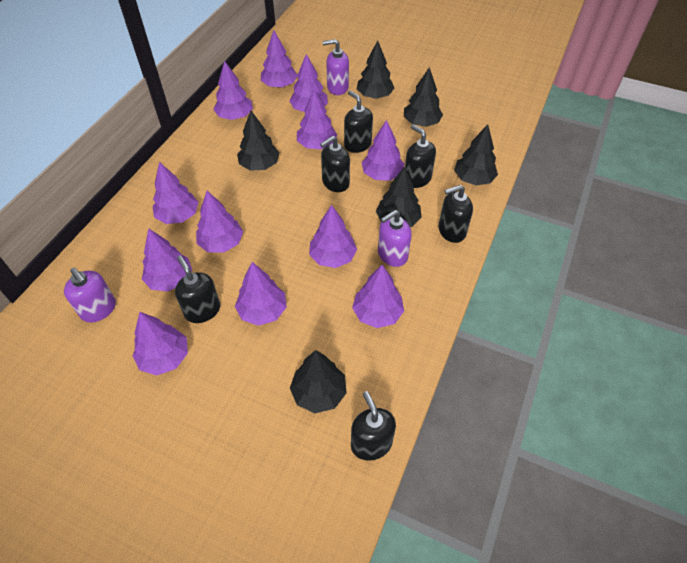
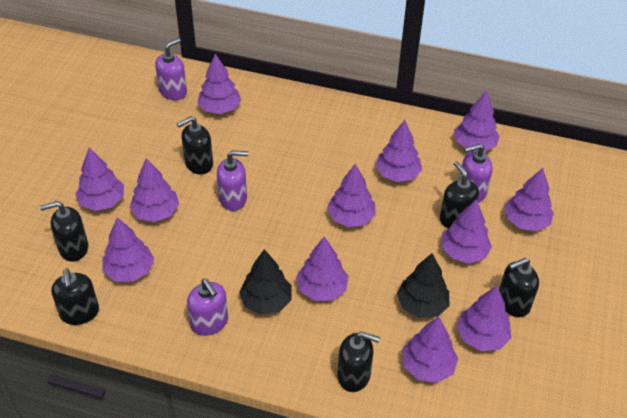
black tree: [237,111,279,170] [290,350,347,413] [357,41,394,99] [376,167,422,227] [404,67,443,127] [454,124,498,186] = 6 -> [239,249,292,315] [397,253,449,318] = 2
purple soap dispenser: [64,268,116,323] [323,39,349,95] [378,210,412,267] = 3 -> [155,38,187,100] [187,279,228,336] [217,151,248,211] [459,144,493,203] = 4

